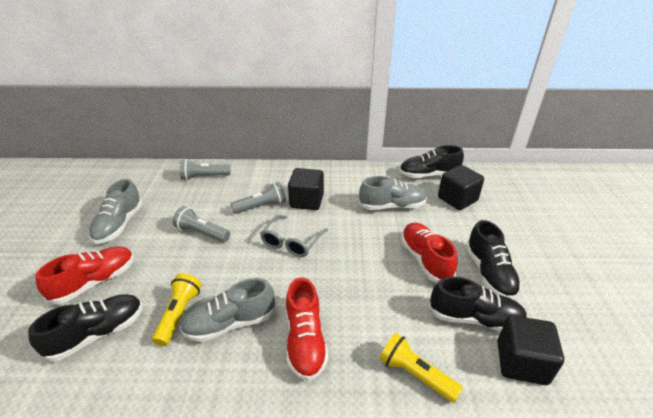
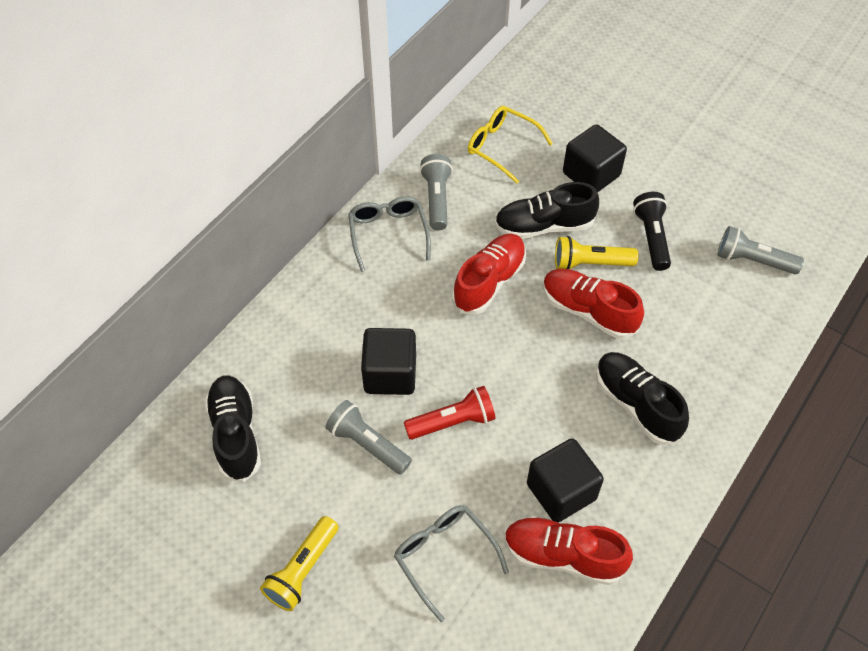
black flashlight: none = 0 -> [633,192,671,271] = 1
black shoe: [28,294,143,361] [399,145,464,178] [429,277,527,332] [466,220,521,299] = 4 -> [205,375,261,482] [495,182,599,239] [596,352,689,445] = 3
grey glasses: [260,215,328,257] = 1 -> [348,196,431,272] [394,505,509,622] = 2
grey shoe: [89,179,143,244] [180,278,275,342] [359,176,427,210] = 3 -> none = 0
red flashlight: none = 0 -> [404,386,496,440] = 1
yellow glasses: none = 0 -> [468,106,553,184] = 1

